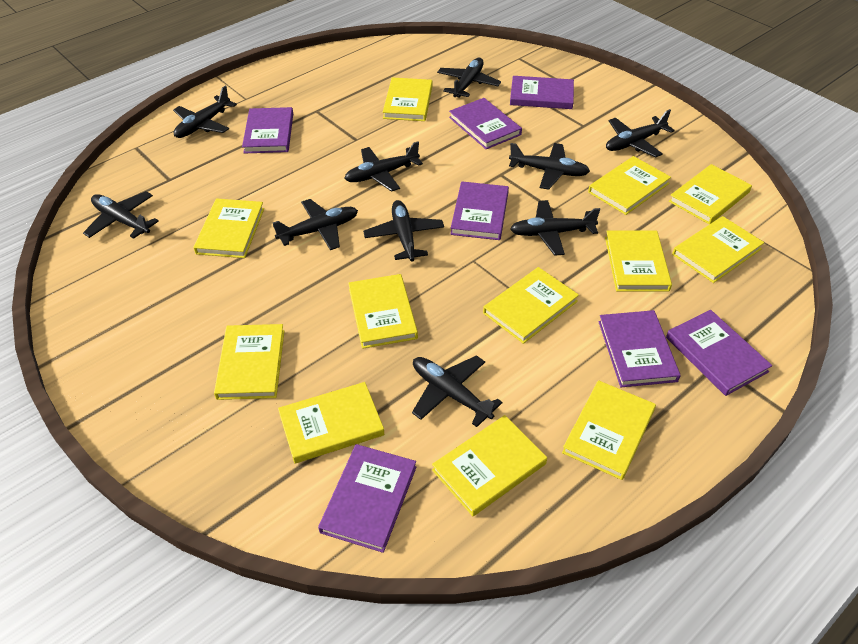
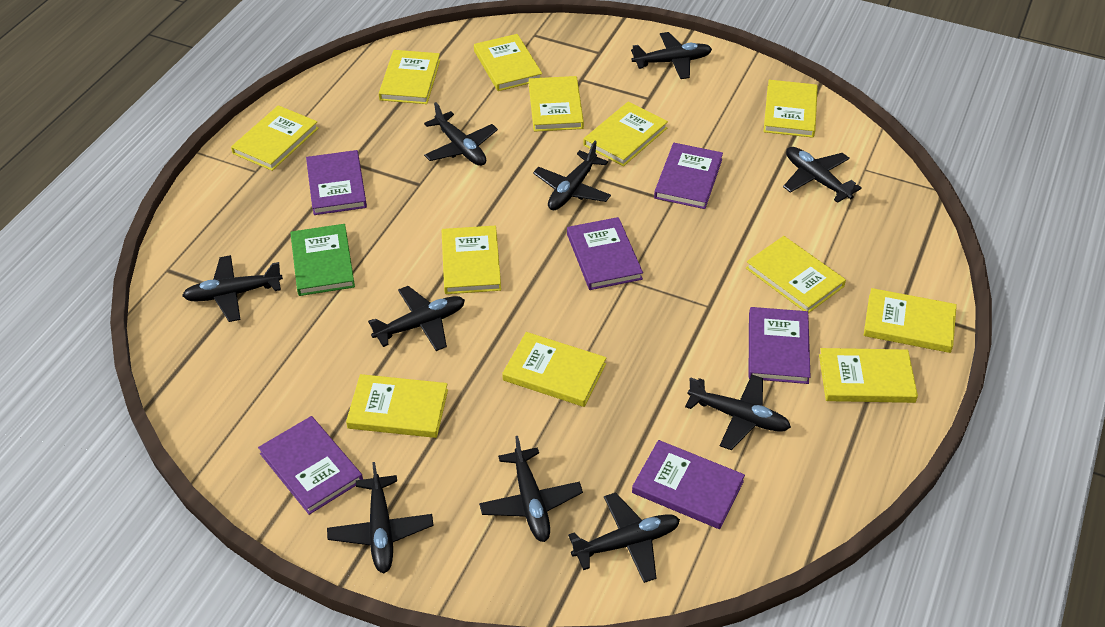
green book: none = 0 -> [290,224,355,296] = 1
purple book: [242,107,293,153] [318,444,416,553] [449,98,522,149] [451,181,509,240] [510,76,574,109] [598,310,681,387] [666,310,772,396] = 7 -> [258,416,363,515] [306,150,367,215] [567,217,643,290] [632,440,745,529] [654,143,723,209] [748,307,810,384] = 6

